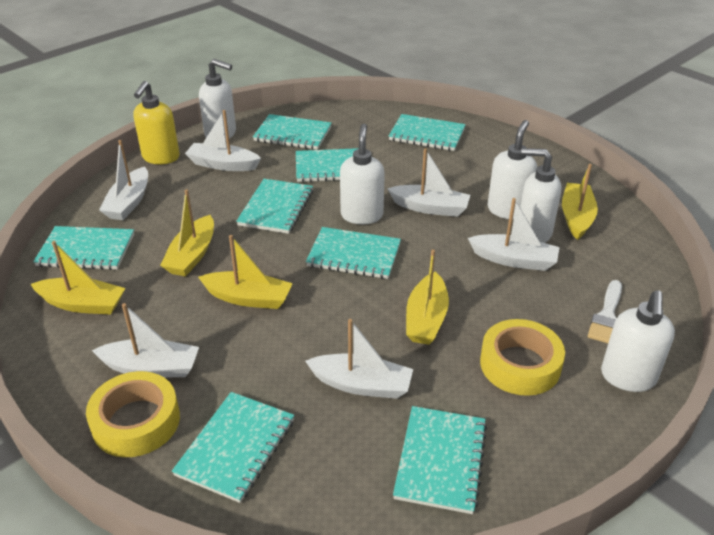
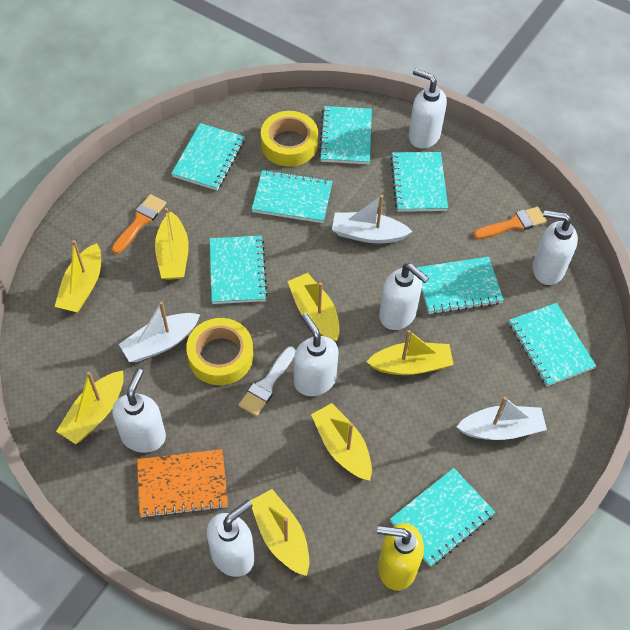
orange brush: none = 0 -> [112,194,166,254] [473,207,547,239] = 2
orange notebook: none = 0 -> [137,449,228,518] = 1
white boat: [92,303,199,378] [99,140,148,220] [185,110,261,171] [305,319,413,399] [387,148,470,217] [468,198,560,271] = 6 -> [119,302,200,362] [332,195,413,243] [456,397,547,440] = 3
white soap dispenser: [199,59,236,138] [340,124,385,224] [487,120,537,220] [520,148,561,243] [601,290,675,392] = 5 -> [112,369,166,453] [207,500,254,577] [294,313,339,396] [379,263,429,330] [409,69,447,149] [533,210,578,285] = 6
yellow boat: [31,241,126,315] [160,189,214,277] [198,235,293,309] [406,249,449,345] [562,164,598,240] = 5 -> [55,240,101,312] [56,371,124,444] [155,208,189,280] [250,489,309,576] [287,273,340,342] [311,403,372,481] [366,330,454,375] = 7

